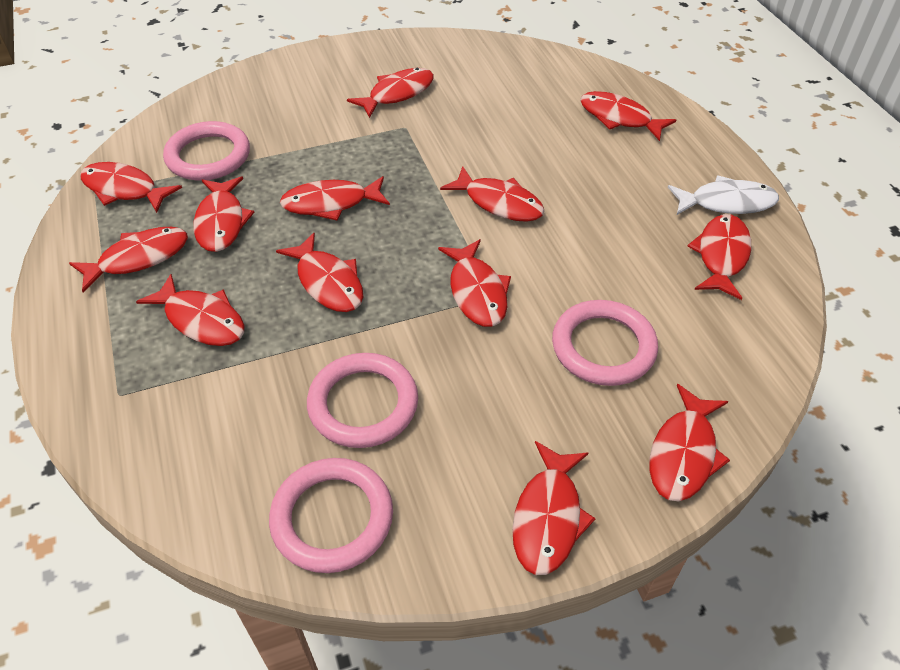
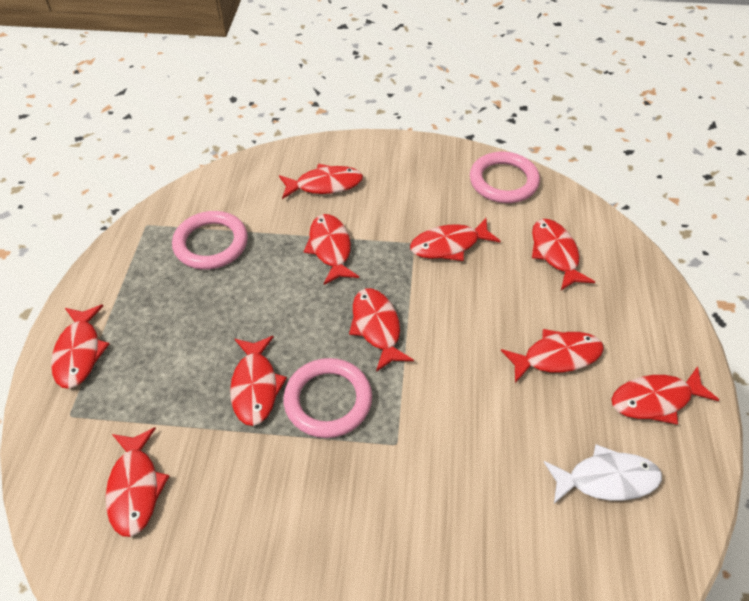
pink ring: [163,121,250,181] [269,458,393,573] [307,353,418,448] [552,300,658,386] = 4 -> [172,211,248,270] [283,358,372,438] [470,152,540,203] = 3
red fish: [69,227,188,293] [80,162,182,213] [136,274,244,346] [193,177,254,252] [276,233,363,312] [280,176,390,221] [347,68,434,118] [438,239,511,327] [440,166,545,222] [512,441,596,575] [580,91,676,141] [650,384,730,502] [687,214,751,300] = 13 -> [51,304,110,389] [106,427,169,537] [230,336,287,426] [279,164,363,199] [304,214,359,285] [349,288,414,372] [410,218,501,261] [501,329,604,383] [532,219,595,290] [611,366,719,425] = 10

